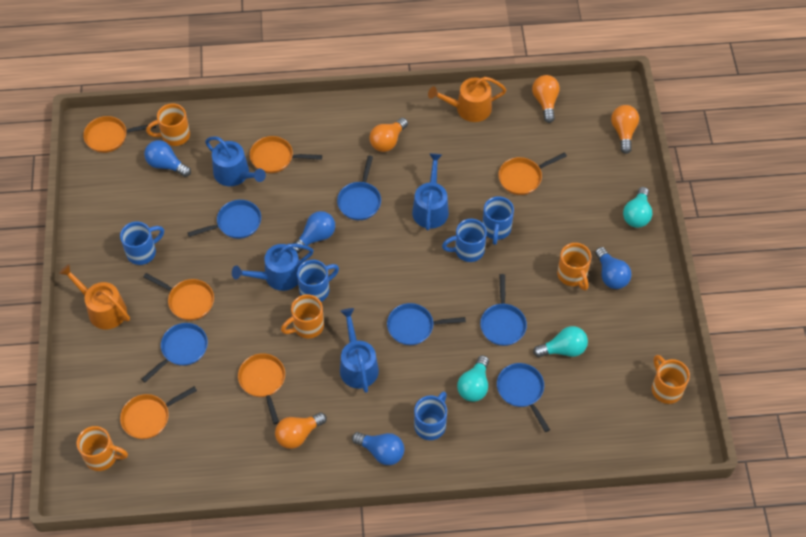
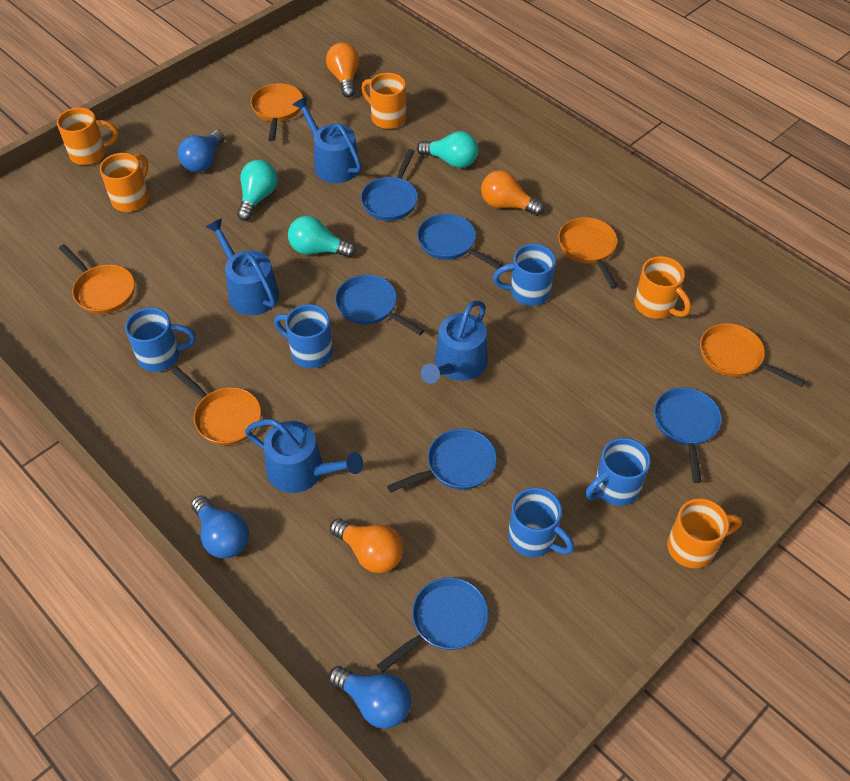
blue light bulb: [144,140,191,177] [293,211,335,254] [352,432,404,465] [595,247,632,289] = 4 -> [178,130,224,172] [191,495,249,559] [329,666,412,729] = 3
orange light bulb: [275,412,327,449] [370,118,408,152] [532,75,560,123] [611,105,639,154] = 4 -> [326,43,359,98] [330,518,403,573] [481,170,544,216] = 3
orange pan: [83,116,156,153] [120,386,197,439] [143,273,214,321] [238,353,285,424] [249,136,322,173] [498,152,567,195] = 6 -> [59,244,135,314] [171,367,261,445] [251,83,303,141] [558,217,618,289] [700,323,805,387] = 5
orange watering can: [59,264,130,330] [428,77,506,122] = 2 -> none = 0

